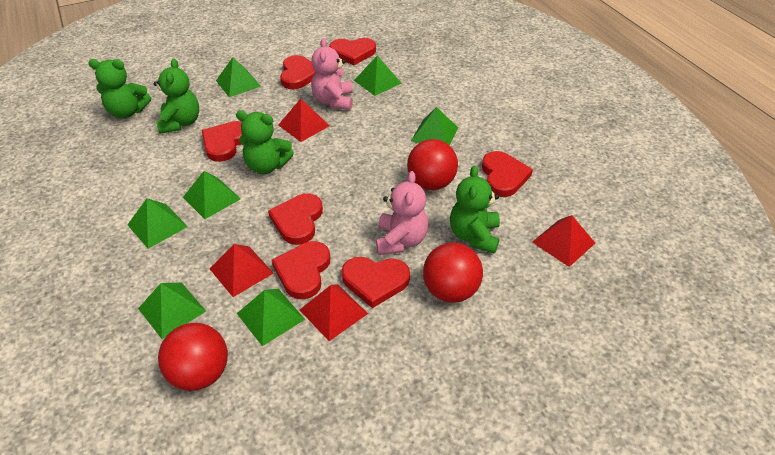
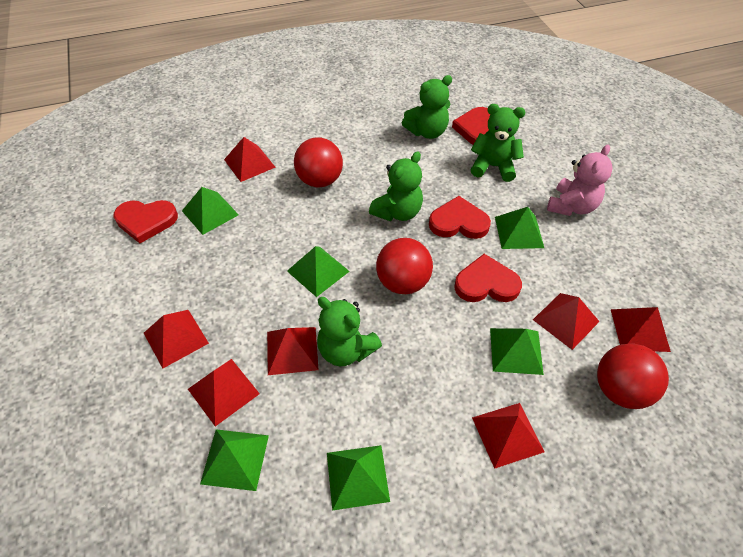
green pyramid: [127,198,188,249] [138,283,206,339] [183,171,241,219] [216,57,261,97] [237,289,305,346] [354,56,402,96] [411,107,458,145] = 7 -> [182,187,239,235] [200,429,269,491] [287,246,350,297] [327,445,390,511] [490,328,544,375] [495,207,544,249] = 6
pink teddy bear: [311,38,353,110] [376,171,428,255] = 2 -> [547,145,613,216] = 1
red heart: [202,121,242,162] [268,194,323,245] [272,241,330,299] [280,55,316,89] [329,38,376,65] [342,257,410,308] [482,151,533,197] = 7 -> [114,200,178,243] [429,196,491,239] [452,107,490,145] [454,254,522,302] = 4
red pyramid: [210,244,274,297] [278,98,330,142] [300,284,368,341] [532,215,595,267] = 4 -> [144,310,209,368] [188,359,260,426] [224,137,276,182] [267,327,319,375] [472,403,544,469] [533,293,600,350] [611,307,671,352] = 7

